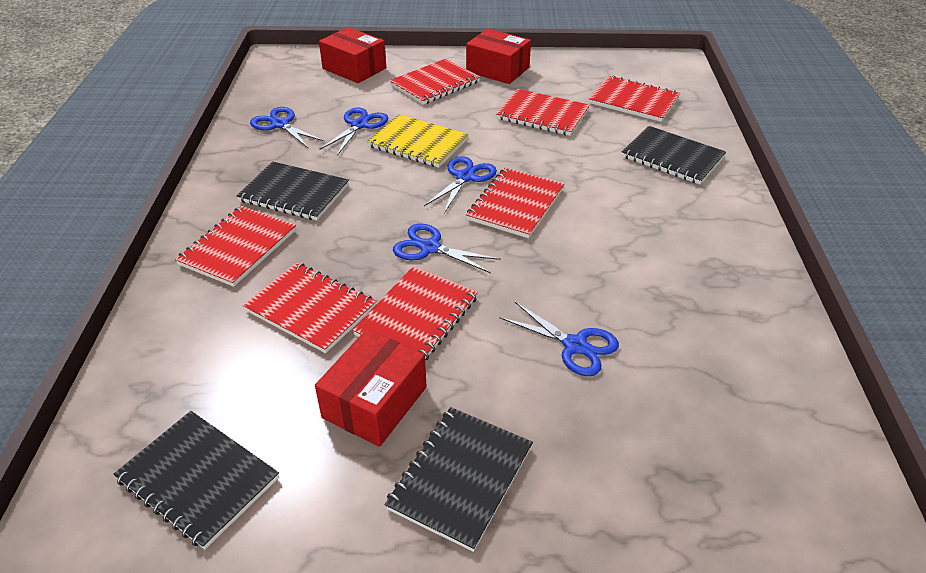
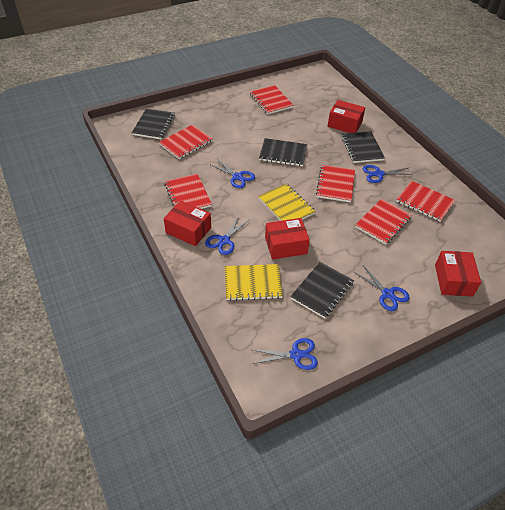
red box: [315,329,427,447] [319,27,386,83] [466,29,531,84] = 3 -> [164,200,211,246] [265,218,310,260] [328,100,365,133] [435,251,481,297] = 4
red notebook: [175,206,296,287] [243,262,377,353] [353,266,478,360] [389,59,480,105] [466,167,564,238] [496,89,590,136] [589,75,680,122] = 7 -> [159,125,213,159] [164,174,212,209] [250,85,294,114] [316,165,355,202] [355,199,412,244] [396,181,455,222] = 6
yellow notebook: [367,114,469,168] = 1 -> [225,264,283,301] [258,184,316,221] = 2

